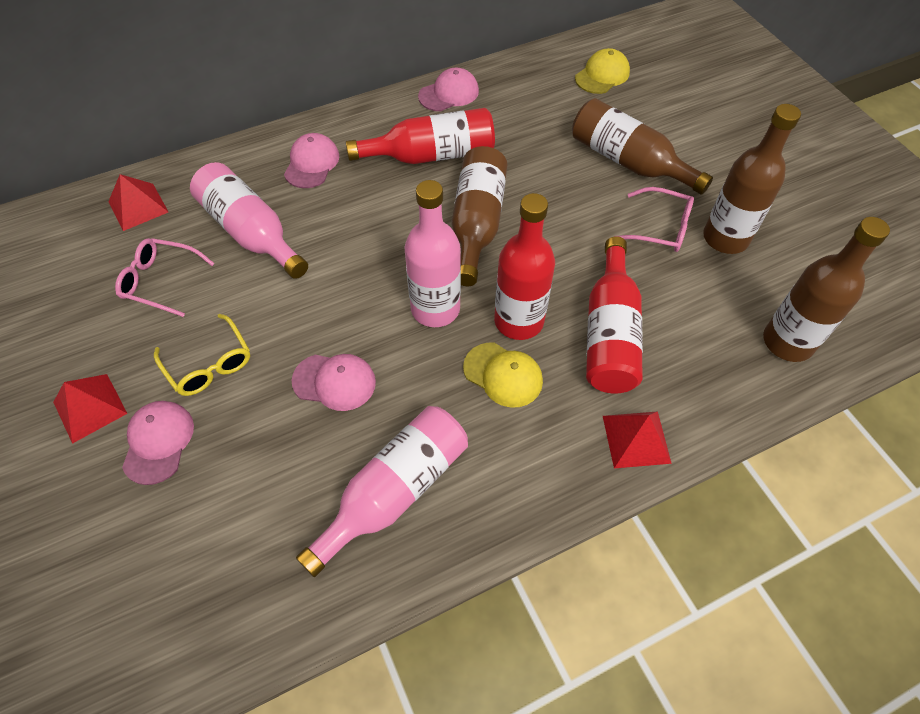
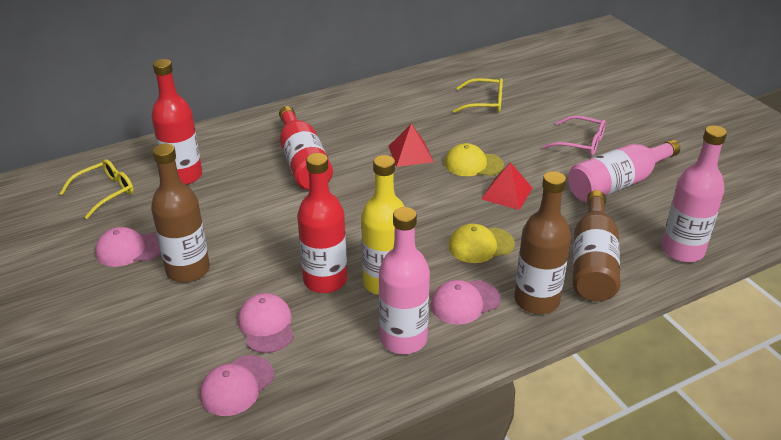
brown bottle: [452,146,507,286] [572,98,713,195] [703,104,801,254] [763,217,890,362] = 4 -> [151,144,210,283] [514,171,571,314] [573,190,620,301] = 3
pink glasses: [115,238,215,317] [614,187,694,252] = 2 -> [543,115,606,156] = 1
red pyramid: [53,374,127,444] [108,174,168,231] [603,411,672,468] = 3 -> [389,124,433,167] [481,162,533,210] = 2
yellow bottle: none = 0 -> [361,155,405,295] = 1
yellow glasses: [154,314,250,396] = 1 -> [59,159,134,219] [453,78,503,113] = 2

